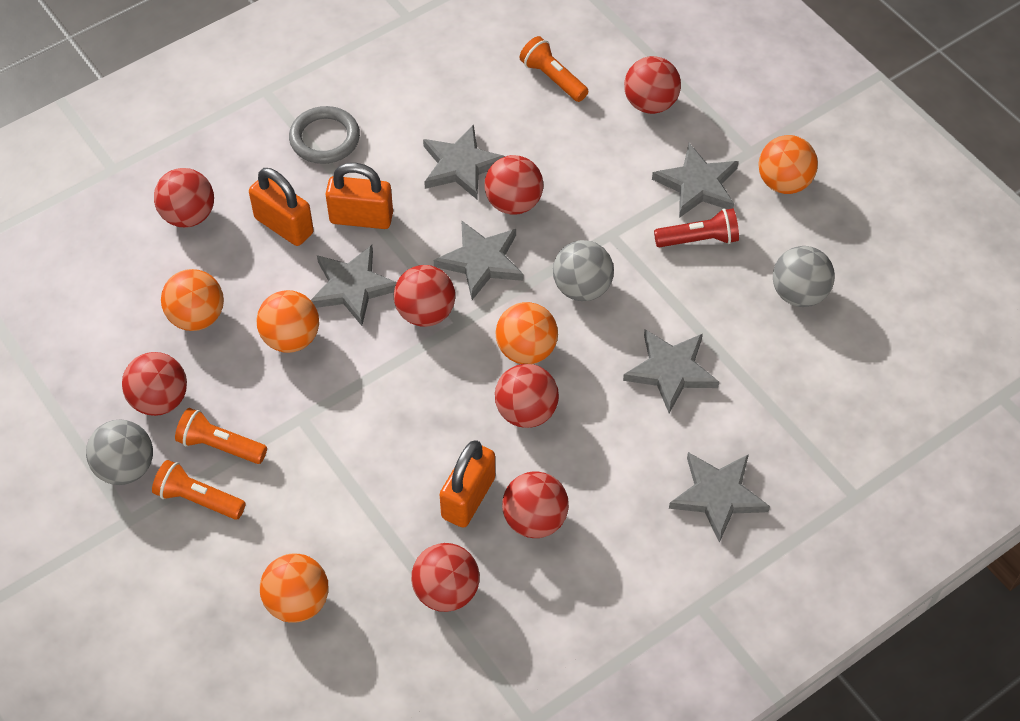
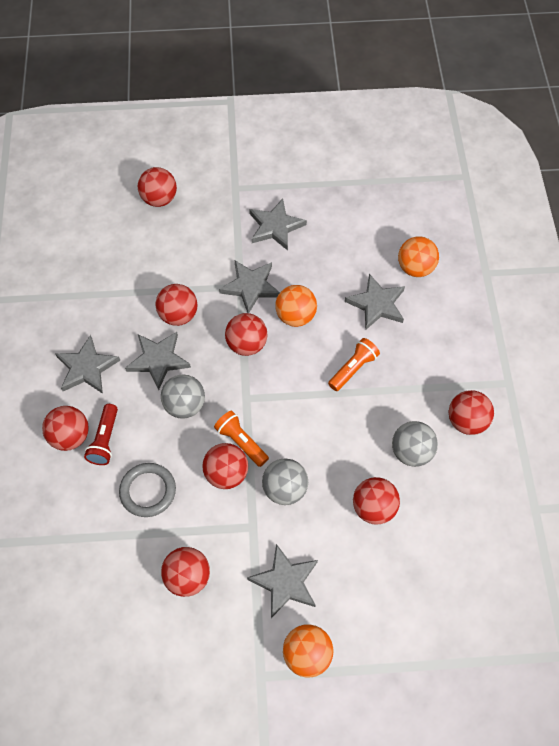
orange ball: [161,269,224,331] [257,290,319,353] [260,554,329,623] [496,302,558,364] [758,135,818,194] = 5 -> [275,285,317,327] [283,624,334,677] [398,236,439,277] = 3
orange flashlight: [152,460,246,520] [175,408,267,464] [520,36,588,102] = 3 -> [214,411,269,467] [328,338,380,391] = 2
orange padlock: [249,168,314,246] [325,163,393,229] [440,440,495,528] = 3 -> none = 0

